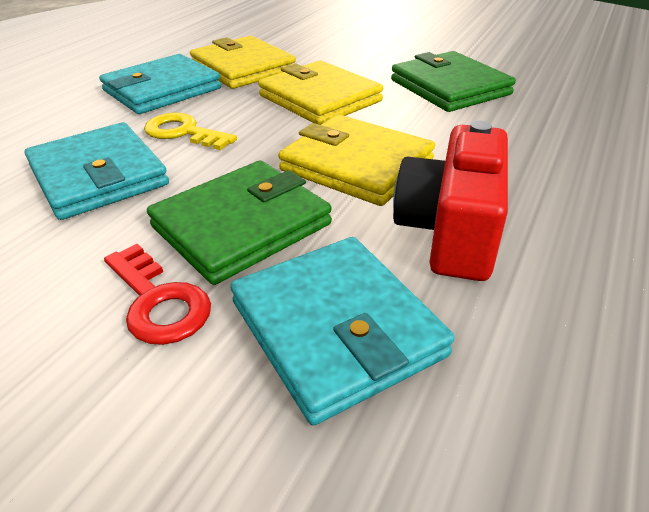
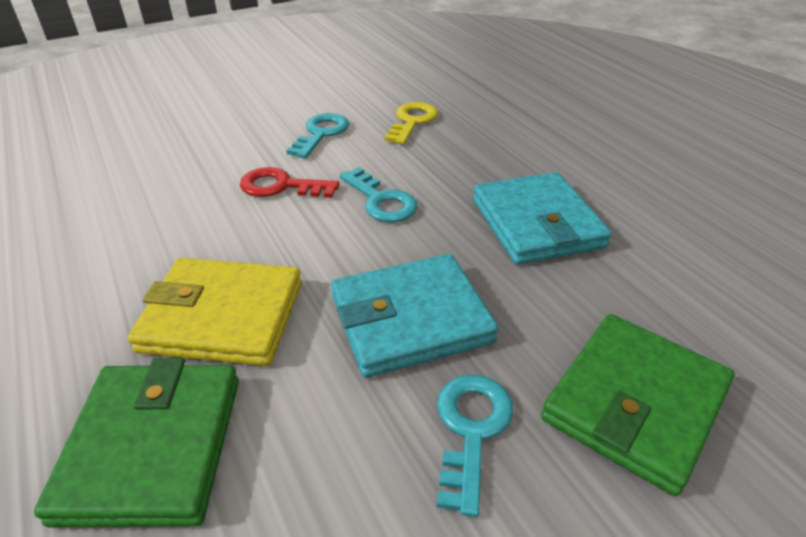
red camera: [393,121,508,281] = 1 -> none = 0
turquoise key: none = 0 -> [287,113,349,158] [340,167,418,222] [437,375,513,517] = 3
turquoise wallet: [24,122,169,220] [99,54,221,114] [230,237,454,425] = 3 -> [331,254,499,378] [473,172,612,265] = 2
yellow wallet: [190,36,296,89] [258,60,383,125] [278,115,435,206] = 3 -> [128,258,302,366] = 1

